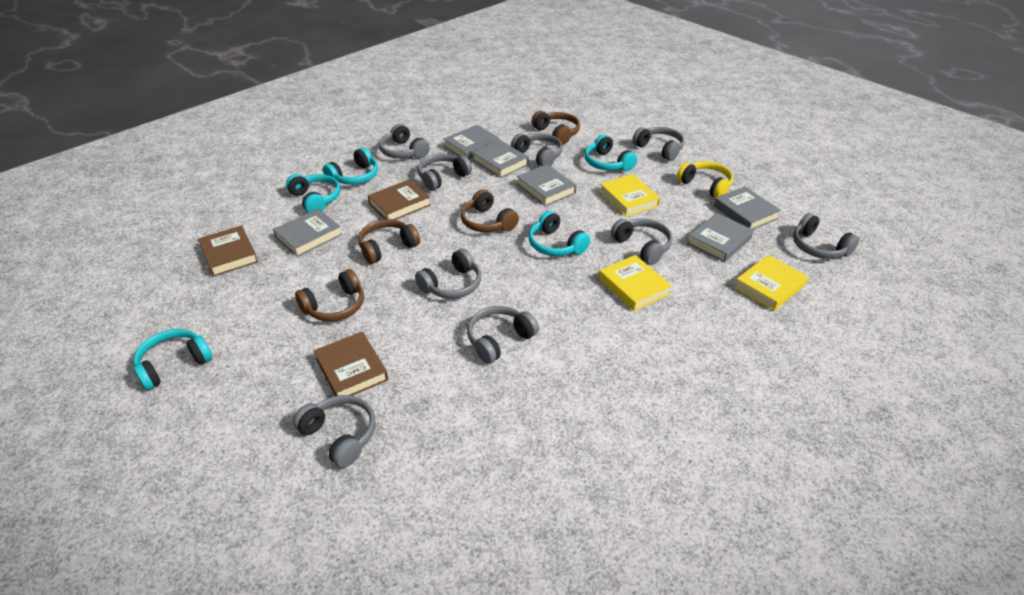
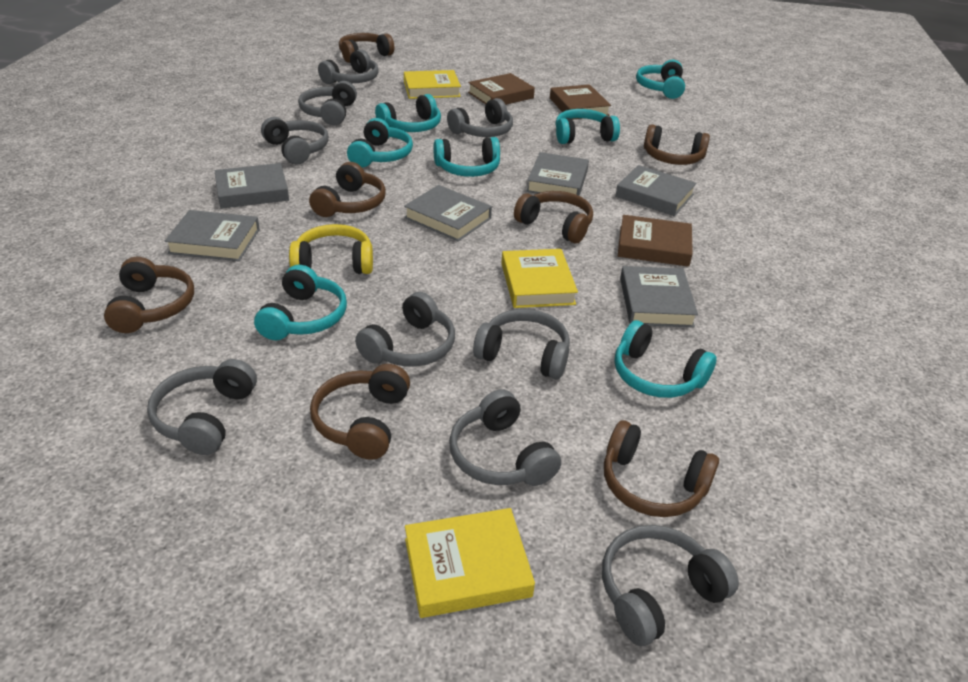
brown headphones: [295,269,364,321] [358,219,420,264] [460,189,519,232] [531,111,580,145] = 4 -> [104,257,194,333] [309,162,386,217] [310,364,410,460] [339,33,395,63] [514,191,593,244] [604,420,719,517] [644,124,710,165] = 7
turquoise headphones: [133,329,213,390] [286,174,340,213] [323,147,378,185] [529,211,590,256] [585,134,637,171] = 5 -> [254,265,347,340] [347,118,413,167] [375,94,441,132] [433,137,500,177] [555,109,620,144] [615,320,717,398] [636,60,685,99] = 7

